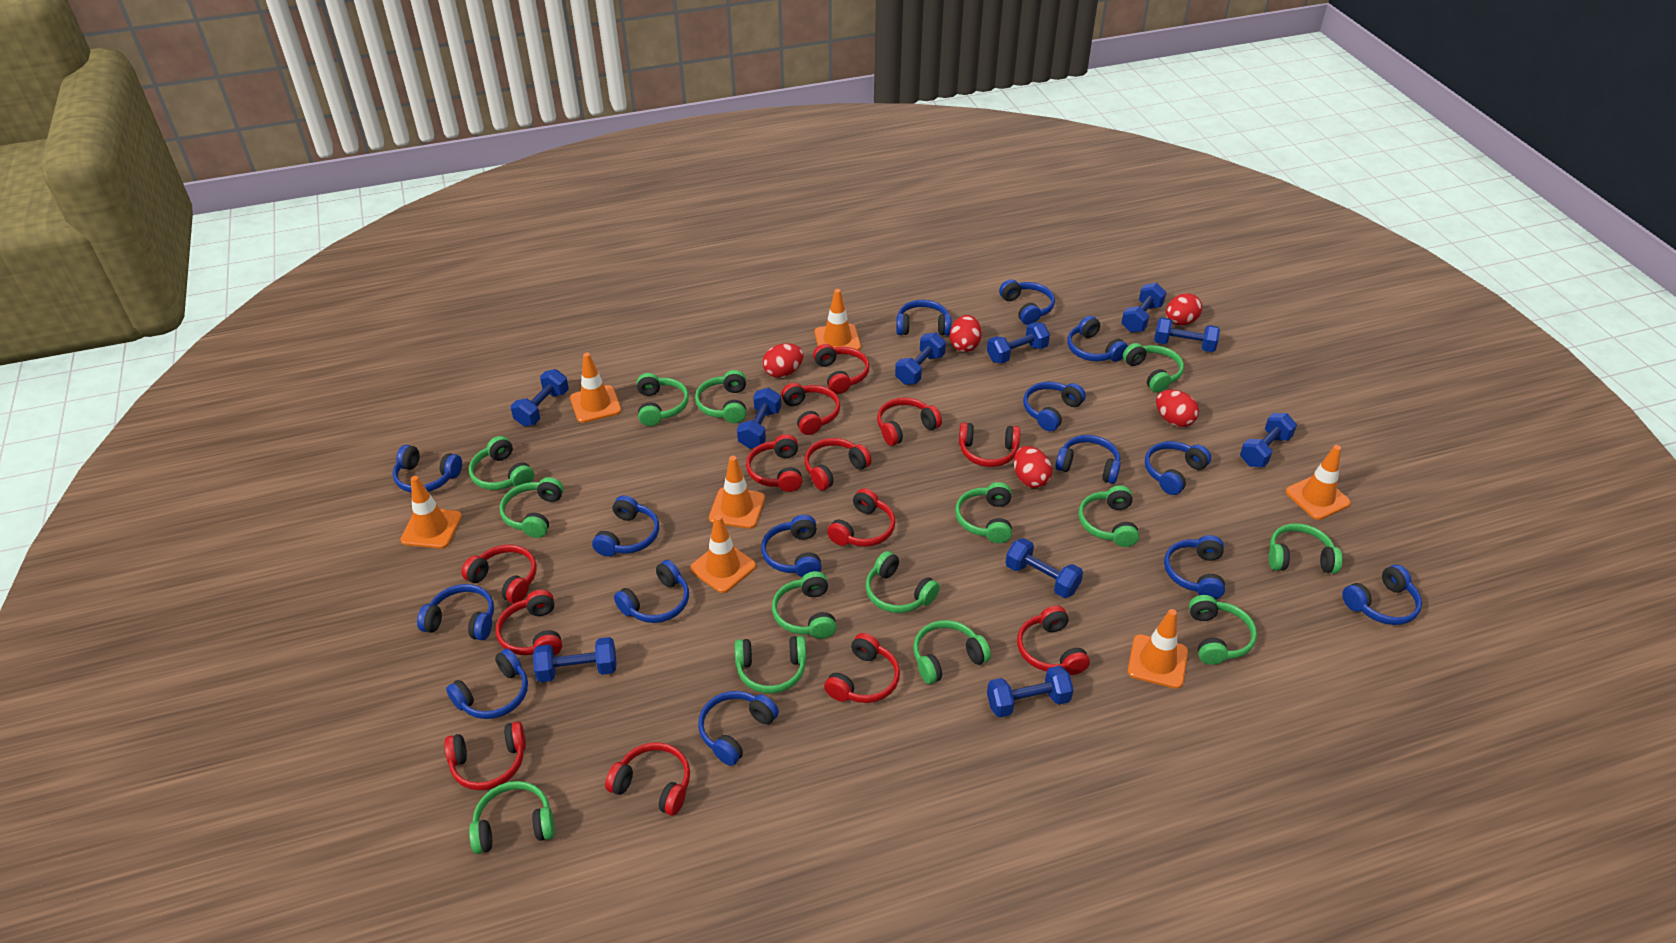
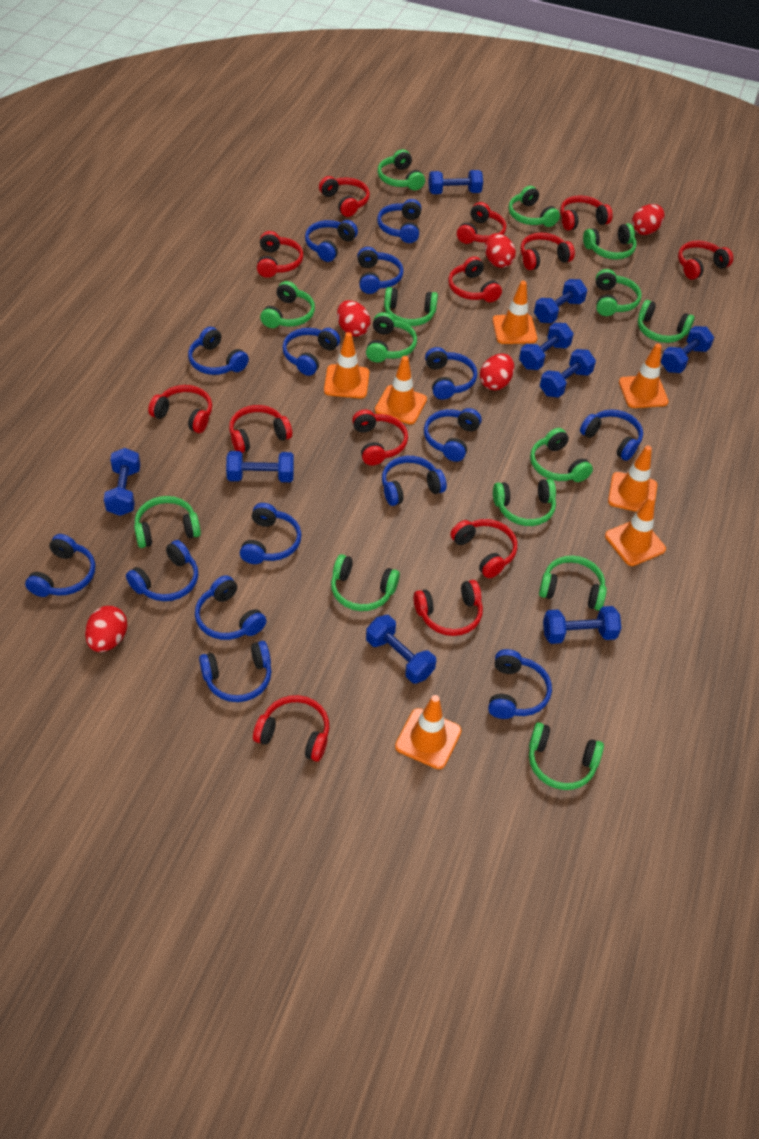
blue dumbbell: [511,369,569,426] [533,637,617,682] [737,388,781,449] [895,332,946,385] [987,322,1050,364] [987,666,1074,717] [1005,538,1083,598] [1121,283,1166,333] [1154,317,1220,352] [1240,413,1297,467] = 10 -> [104,448,140,516] [226,451,294,482] [366,615,436,683] [428,170,483,194] [519,323,573,370] [534,279,587,323] [540,349,596,398] [543,606,621,644] [661,326,714,373] = 9

